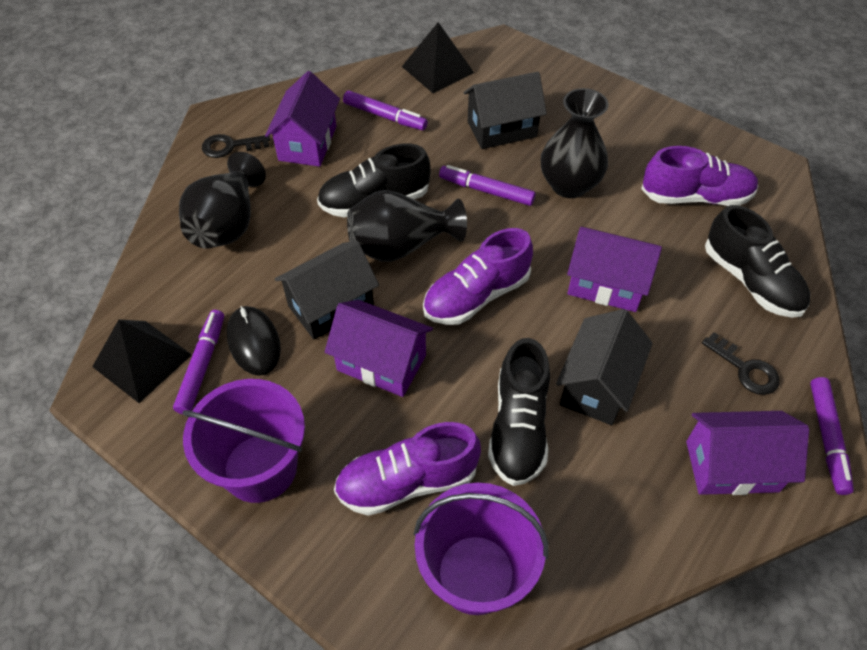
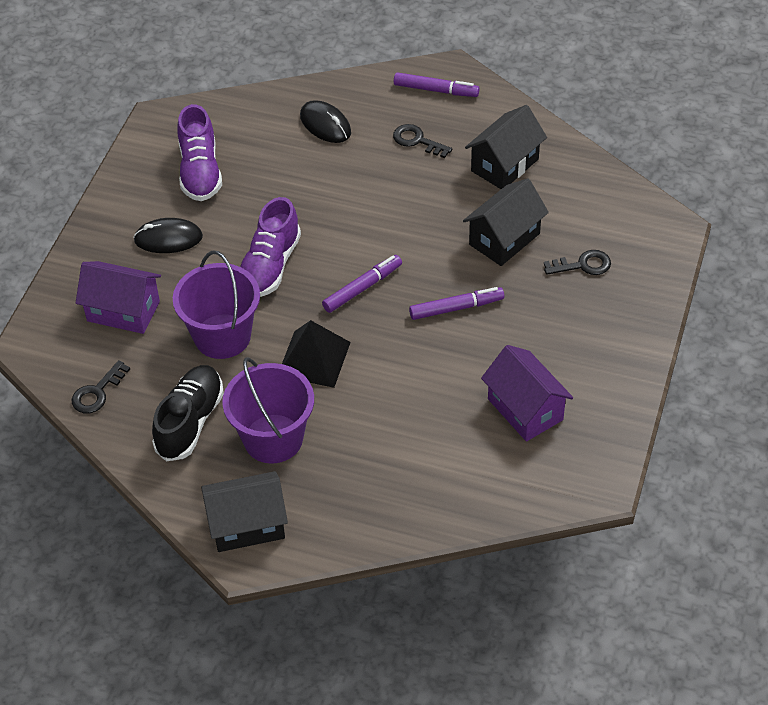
black key: [202,134,270,158] [702,332,780,395] = 2 -> [72,360,130,413] [393,124,452,158] [544,250,611,275] = 3
black mouse: [227,306,281,376] = 1 -> [133,218,203,253] [300,100,351,143] = 2
black pyramid: [92,320,192,403] [402,22,474,93] = 2 -> [282,320,351,388] = 1
black shoe: [317,143,431,217] [488,338,550,486] [705,205,810,318] = 3 -> [152,365,224,461] = 1
black vase: [179,152,266,249] [347,190,467,262] [541,88,608,198] = 3 -> none = 0
purple house: [265,71,340,167] [325,300,433,397] [567,227,662,312] [686,411,809,495] = 4 -> [76,261,161,334] [481,345,573,442] = 2
purple marker: [173,310,224,415] [343,91,428,130] [439,165,536,206] [810,377,854,495] = 4 -> [322,255,402,313] [394,72,480,97] [409,287,504,320] = 3
purple shoe: [334,422,481,516] [423,228,533,325] [641,146,758,206] = 3 -> [177,104,222,201] [240,197,301,297] = 2

